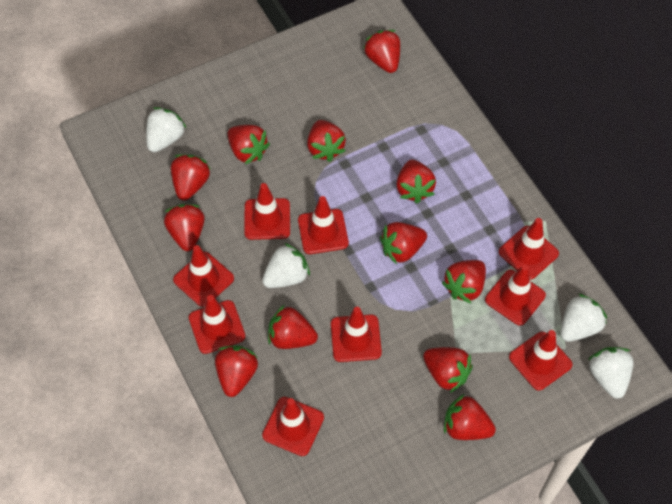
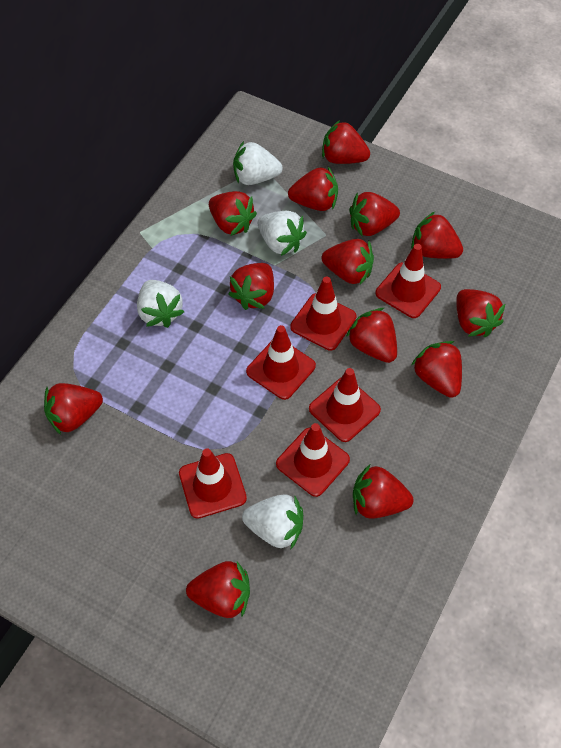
red strawberry: [164,204,205,251] [171,155,210,200] [215,346,258,397] [227,125,270,164] [268,305,318,349] [307,120,346,162] [364,30,400,73] [380,222,427,264] [396,160,436,203] [423,347,473,393] [442,260,486,303] [444,394,496,440] = 12 -> [44,383,103,435] [186,561,250,618] [209,191,257,236] [229,263,274,310] [288,167,338,211] [322,120,370,164] [322,239,374,285] [346,308,397,363] [349,192,400,236] [353,465,413,519] [411,212,463,259] [412,341,462,398] [456,289,505,337] = 13
red traffic cone: [173,245,234,307] [189,295,246,354] [244,183,290,240] [262,397,324,456] [298,196,349,254] [331,307,382,362] [485,264,546,326] [499,218,559,280] [509,330,573,390] = 9 -> [179,449,247,519] [246,325,316,400] [276,423,350,497] [290,276,357,351] [309,368,381,442] [375,244,441,318] = 6

